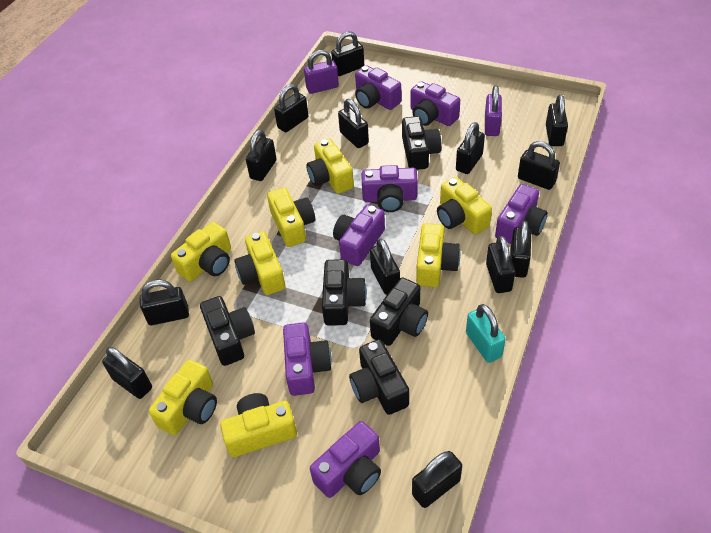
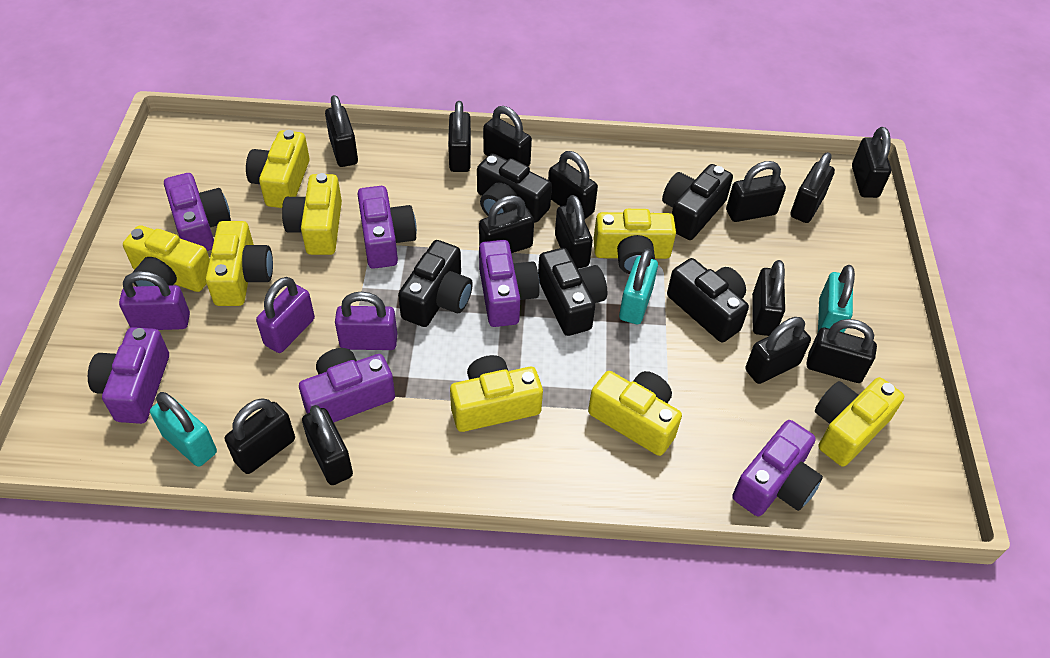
black padlock: [102,347,152,399] [140,280,189,325] [246,130,277,181] [274,84,308,132] [331,31,364,76] [338,99,369,148] [370,238,400,295] [412,451,462,508] [456,122,485,174] [486,236,515,293] [510,221,531,278] [518,141,560,190] [546,95,568,146] = 13 -> [225,398,295,474] [302,405,353,485] [325,95,358,167] [448,101,471,172] [479,195,534,253] [483,106,532,166] [548,151,598,219] [555,195,593,269] [726,161,786,222] [745,317,811,384] [752,260,785,336] [790,152,835,223] [807,319,877,383] [852,127,891,198] = 14
purple camera: [283,322,332,396] [310,421,381,498] [333,205,385,266] [355,65,401,110] [362,165,418,212] [411,81,460,126] [495,184,548,244] = 7 -> [88,327,169,424] [164,173,231,251] [299,348,395,422] [358,186,417,269] [479,240,540,327] [732,420,823,517] = 6
purple padlock: [304,50,339,94] [485,85,502,136] = 2 -> [119,271,190,330] [256,277,315,353] [335,292,397,350] = 3
turquoise padlock: [466,304,505,363] = 1 -> [150,392,217,467] [619,249,658,324] [818,265,855,333] = 3

